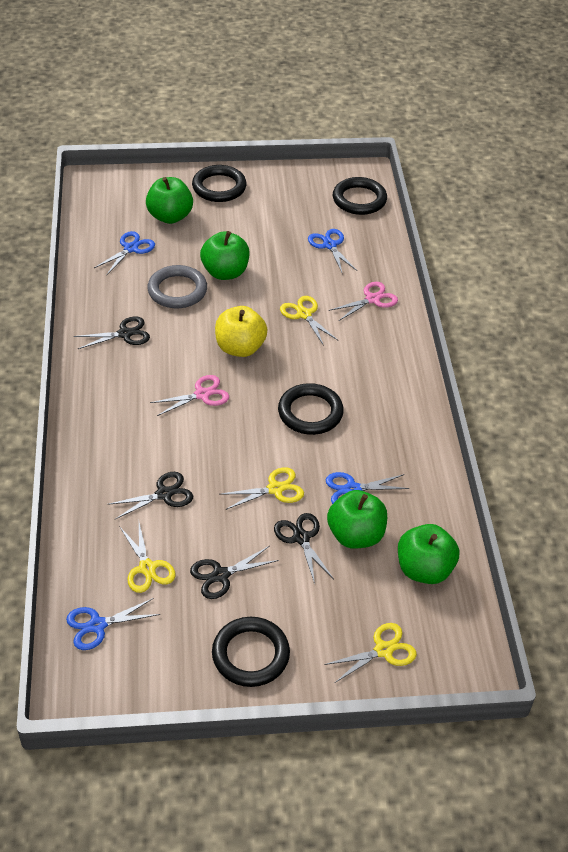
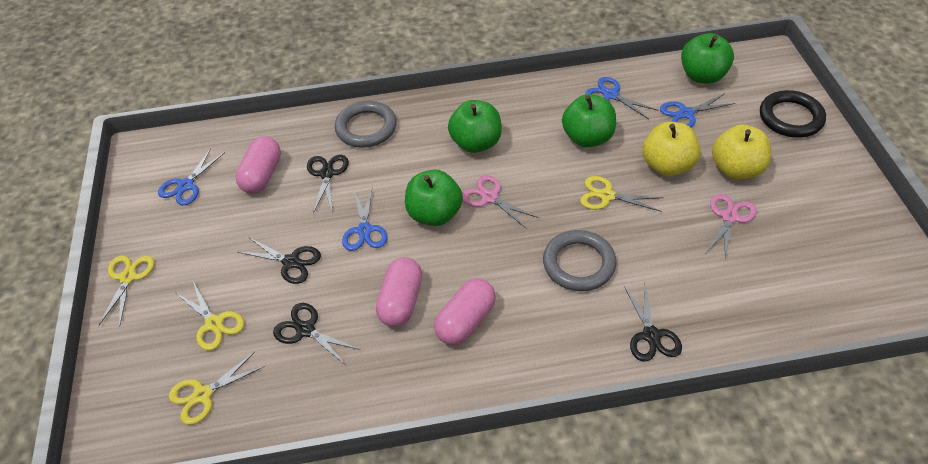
black ring: [192,165,247,202] [212,617,290,687] [278,383,344,435] [333,177,387,215] = 4 -> [760,90,826,138] = 1
grey ring: [147,265,207,308] = 1 -> [335,101,397,147] [543,230,616,291] = 2
pink capsule: none = 0 -> [235,137,281,194] [376,257,422,327] [434,279,496,345] = 3
yellow apple: [215,306,267,357] = 1 -> [642,122,701,176] [712,124,771,180] = 2

